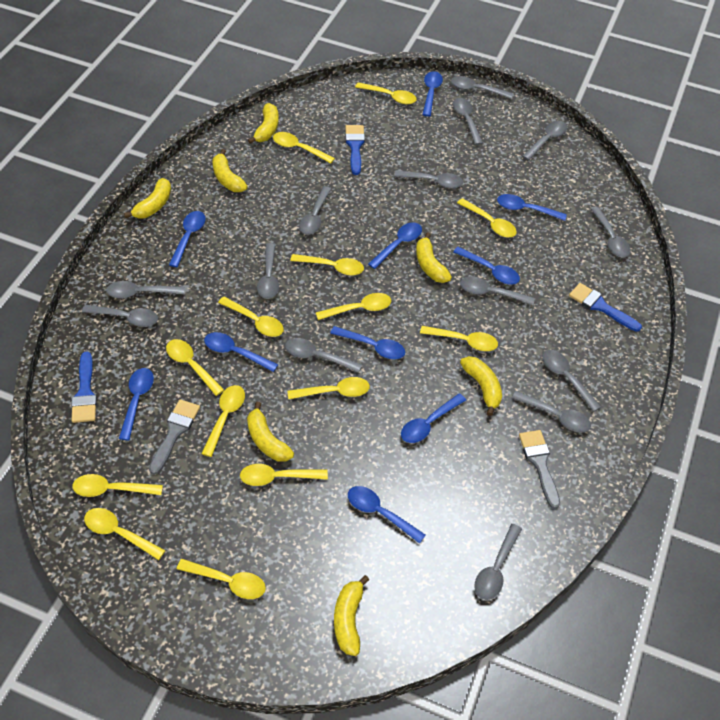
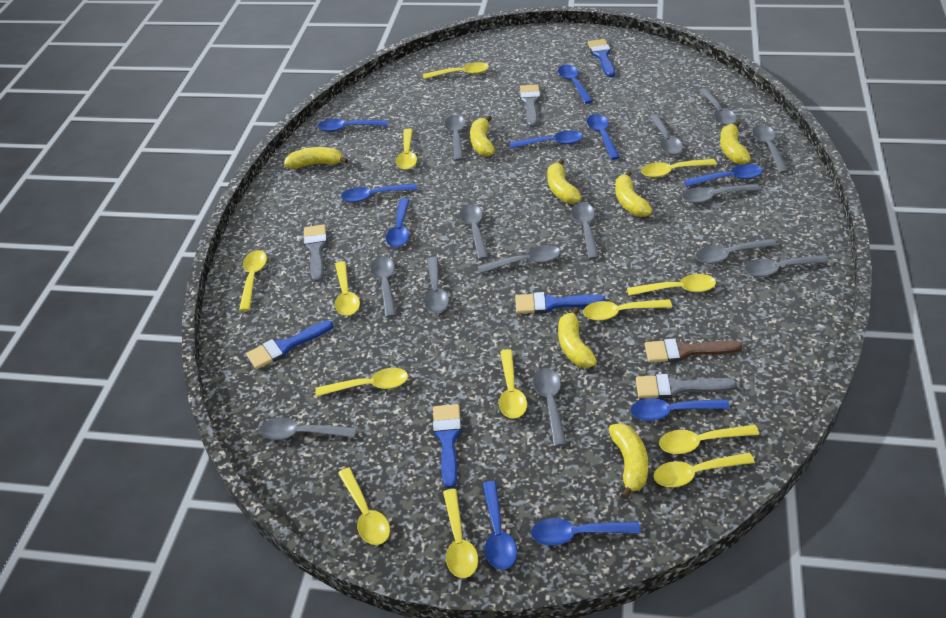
blue brush: [71,352,97,423] [345,125,365,175] [569,283,642,332] = 3 -> [246,320,334,369] [433,404,462,488] [515,292,605,314] [588,39,615,77] = 4
brown brush: none = 0 -> [645,338,742,363] = 1
grey brush: [149,399,200,475] [519,430,560,509] = 2 -> [303,224,327,282] [520,84,540,127] [636,374,737,399] = 3
yellow spoon: [72,474,163,497] [84,508,166,560] [166,339,224,396] [177,559,266,599] [201,385,245,457] [218,297,284,337] [240,464,328,486] [273,132,335,163] [287,377,370,400] [290,254,364,276] [316,293,391,320] [355,82,417,104] [420,326,498,351] [457,198,517,238] = 14 -> [239,250,267,311] [315,368,408,397] [335,261,360,316] [338,467,390,545] [396,129,417,170] [423,62,489,79] [443,489,478,578] [499,349,527,419] [583,299,672,321] [627,274,716,296] [641,159,717,178] [653,452,755,487] [659,425,759,454] = 13

